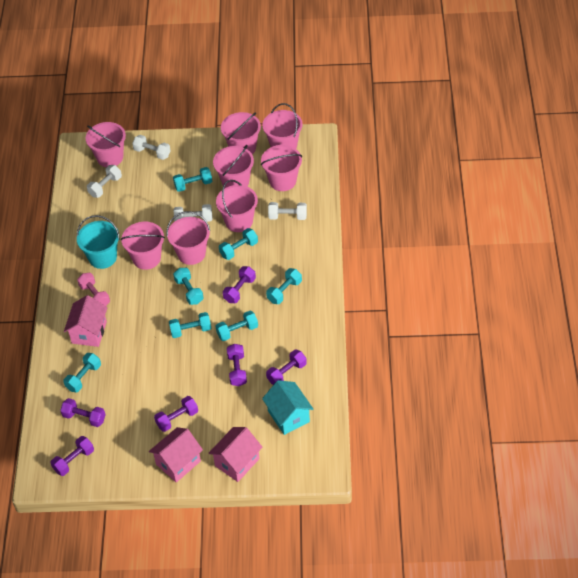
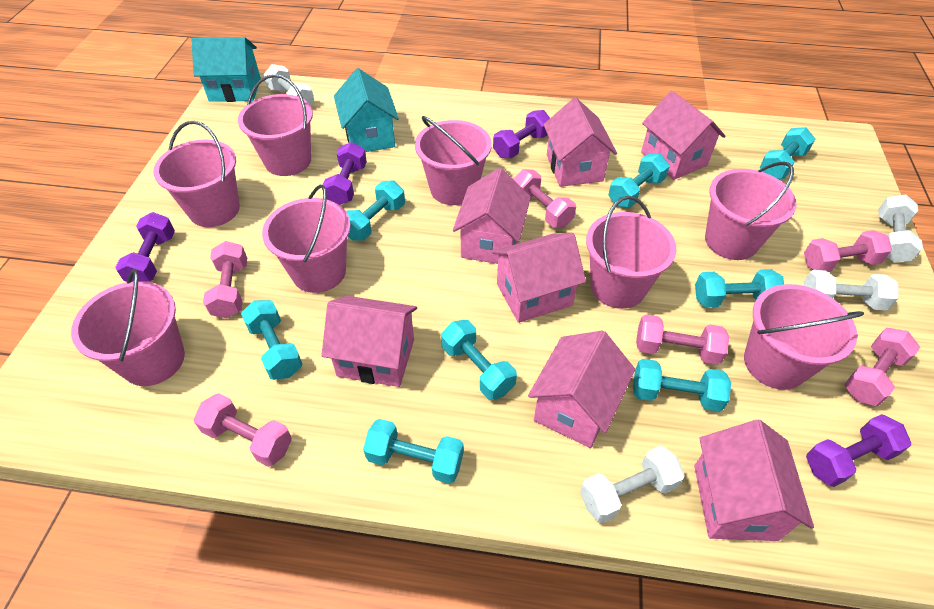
pink dumbbell: [77,273,110,306] = 1 -> [194,393,292,467] [203,241,247,318] [513,169,576,227] [636,314,729,365] [804,230,892,272] [844,328,920,406] = 6
pink house: [64,295,108,347] [149,427,203,483] [208,427,262,482] = 3 -> [321,296,417,387] [453,168,531,264] [492,233,586,323] [528,331,635,448] [543,98,617,187] [641,91,726,180] [694,420,814,541] = 7
purple dumbbell: [50,436,94,476] [60,398,106,427] [154,396,198,432] [223,266,256,303] [227,344,247,386] [266,350,307,385] = 6 -> [115,212,175,282] [323,142,367,205] [493,110,550,158] [806,414,911,487] = 4
turquoise bucket: [77,215,120,269] = 1 -> none = 0
turquoise dumbbell: [64,353,101,392] [169,312,211,338] [173,167,212,192] [173,268,204,305] [216,311,258,341] [219,228,258,260] [266,268,302,304] = 7 -> [241,300,303,380] [346,180,405,241] [363,419,464,484] [441,320,517,400] [608,154,670,207] [633,359,731,412] [695,269,784,308] [760,127,815,179] = 8
turquoise house: [262,380,313,435] = 1 -> [191,37,261,102] [334,68,399,152] = 2

